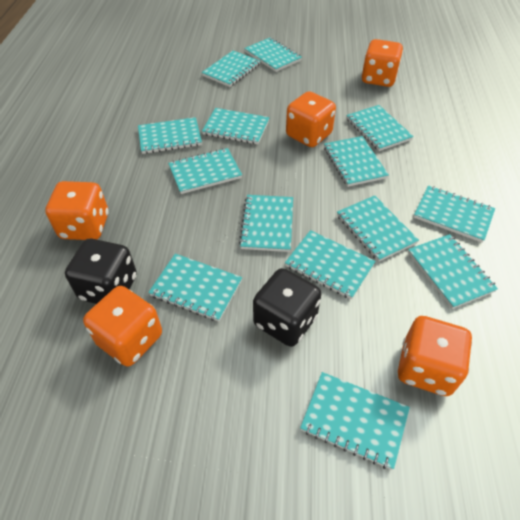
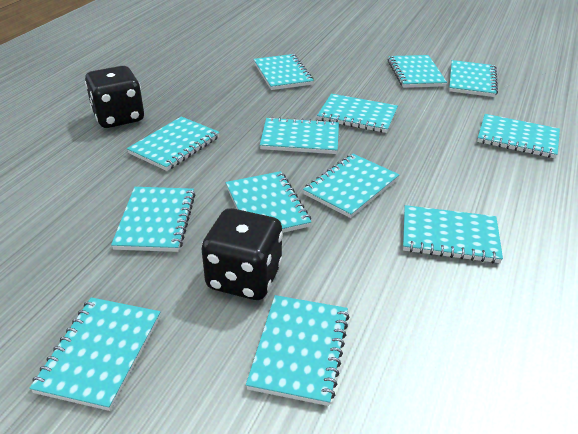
orange dice: [45,181,109,240] [83,286,162,367] [286,91,336,147] [362,39,403,87] [398,316,472,396] = 5 -> none = 0
turquoise notebook: [138,117,202,154] [148,254,242,322] [168,148,242,194] [202,51,260,87] [202,108,270,144] [239,195,293,252] [244,38,302,72] [285,230,375,299] [300,372,410,470] [324,136,389,187] [337,195,419,262] [346,105,414,151] [408,234,498,309] [414,185,495,243] = 14 -> [29,297,160,411] [111,187,195,252] [127,117,220,171] [226,171,312,233] [246,295,350,406] [253,54,314,90] [260,117,339,154] [303,154,399,218] [317,94,398,133] [388,55,447,88] [403,205,503,263] [449,60,498,97] [477,114,560,158] = 13

